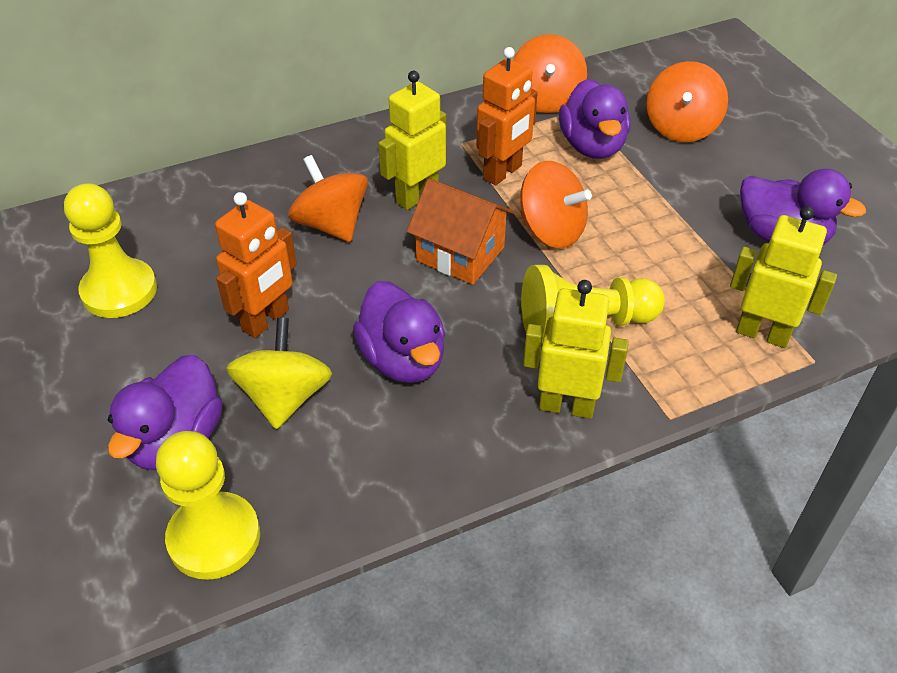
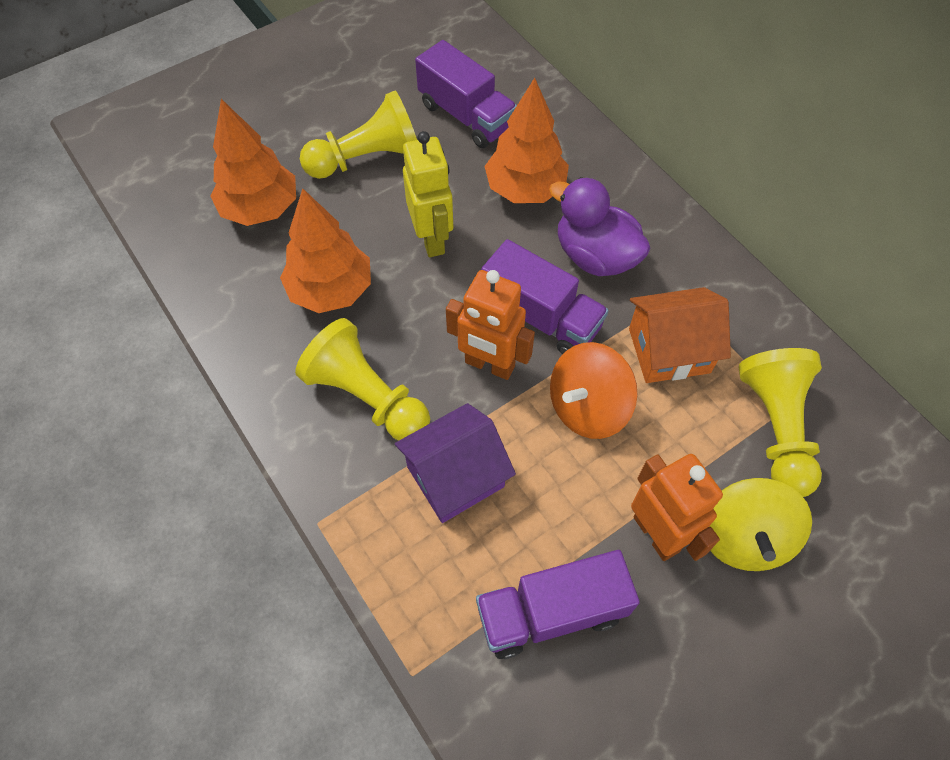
orange spinning top: [288,155,368,242] [513,34,587,113] [520,161,592,248] [647,61,728,142] = 4 -> [550,342,638,439] = 1
orange tree: none = 0 -> [211,99,296,226] [280,188,371,313] [484,78,569,203] = 3
purple duck: [108,355,223,470] [353,281,445,383] [559,79,630,159] [740,169,866,245] = 4 -> [549,177,651,276] = 1
purple house: none = 0 -> [395,403,516,523] = 1
purple truck: none = 0 -> [415,40,517,148] [476,550,640,659] [481,239,609,354] = 3
yellow robot: [378,71,446,210] [523,280,629,419] [730,206,837,348] = 3 -> [403,131,453,257] = 1

